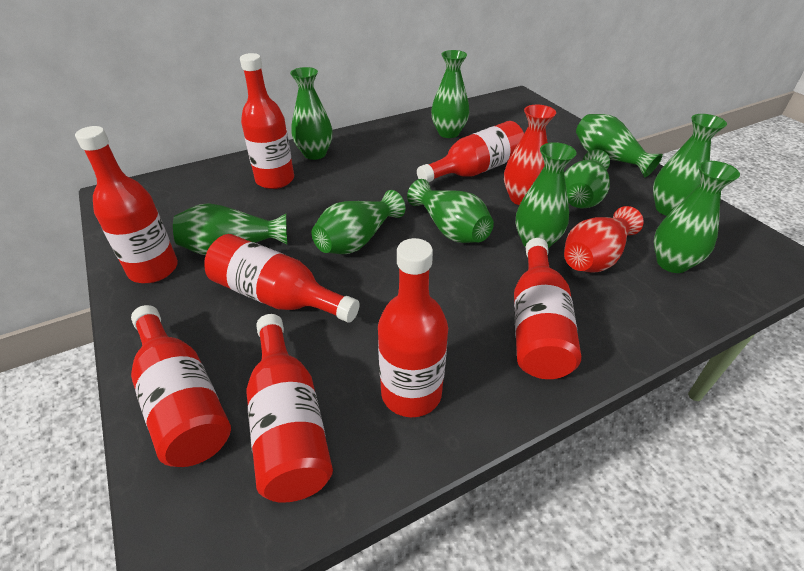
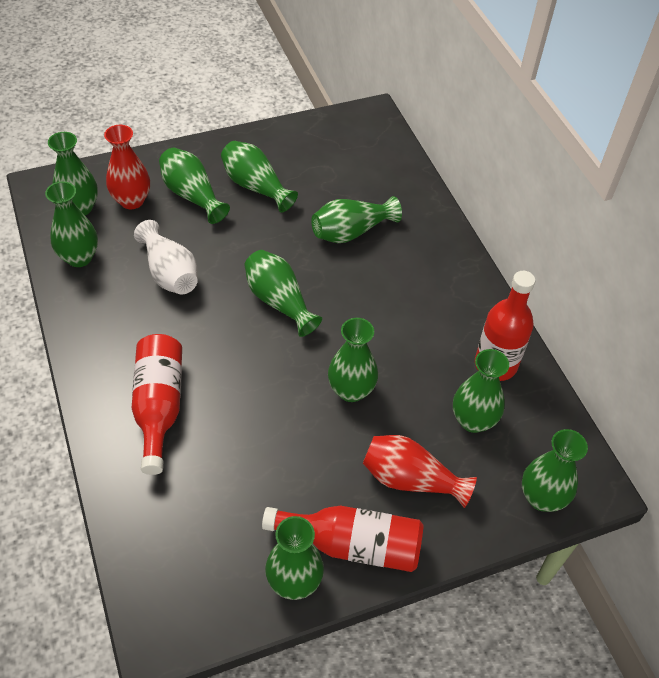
red bottle: [75,126,178,283] [131,305,231,467] [204,234,360,322] [240,53,294,189] [246,314,333,503] [378,238,448,417] [417,121,524,183] [514,238,581,379] = 8 -> [132,334,182,475] [262,506,424,572] [475,271,535,381] = 3
white vase: none = 0 -> [134,220,198,294] = 1

